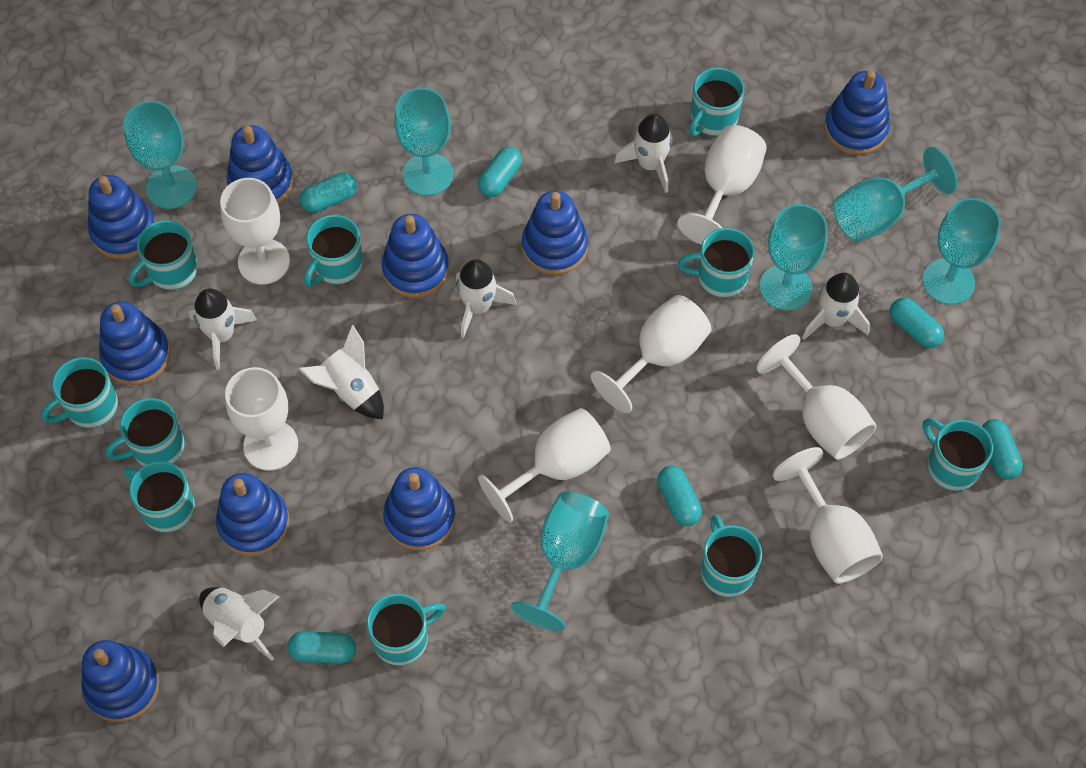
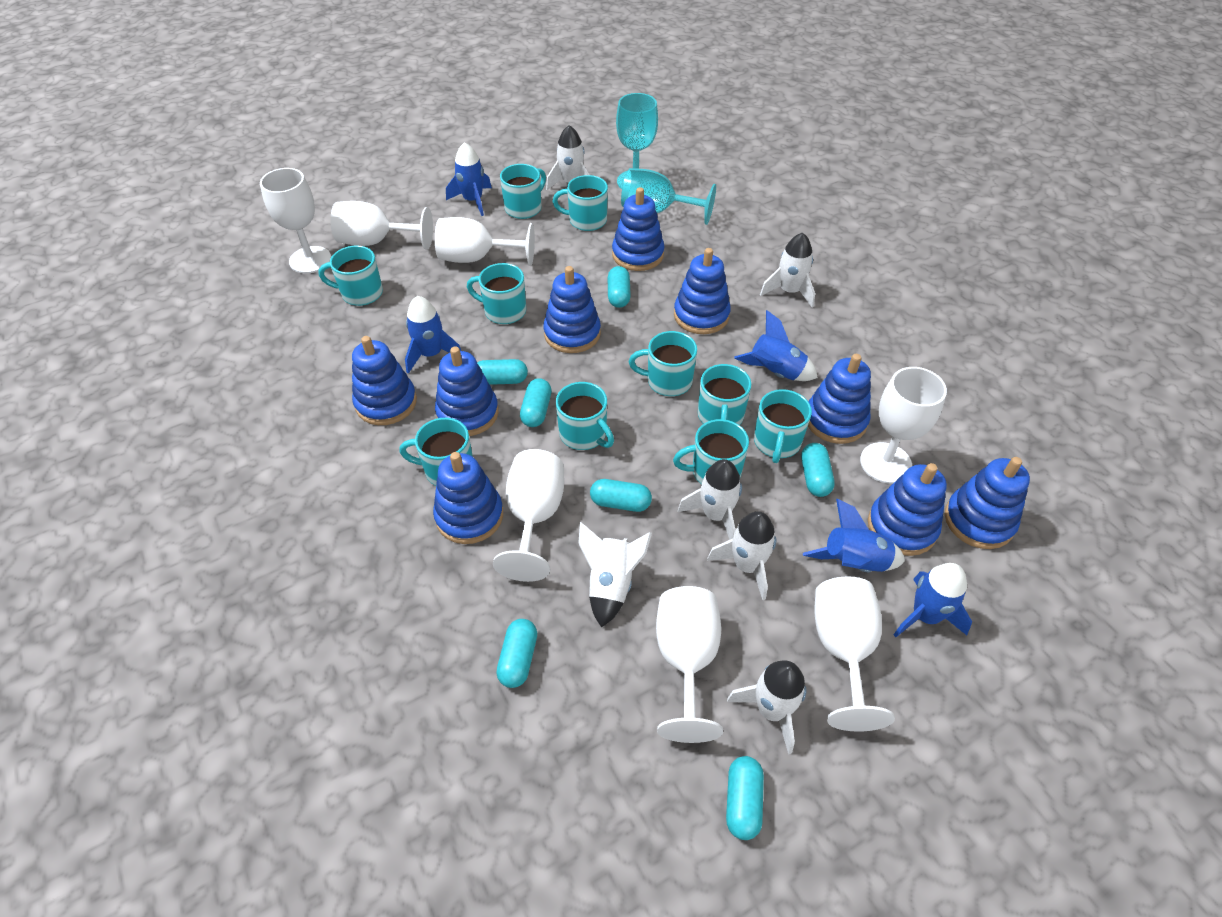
blue rocket: none = 0 -> [405,296,461,374] [446,142,492,216] [734,310,818,381] [803,499,905,572] [893,563,972,637] = 5
turquoise capsule: [288,631,356,664] [300,172,357,213] [478,147,522,197] [657,466,702,526] [890,298,944,348] [982,419,1023,480] = 6 -> [477,359,528,385] [496,619,537,688] [520,378,552,427] [590,479,652,512] [608,266,631,308] [726,756,764,840] [801,443,835,497] = 7
turquoise goblet: [123,101,197,209] [394,88,453,196] [510,491,609,631] [760,204,828,310] [833,147,958,242] [923,198,1001,305] = 6 -> [616,93,658,189] [621,168,716,225] = 2

